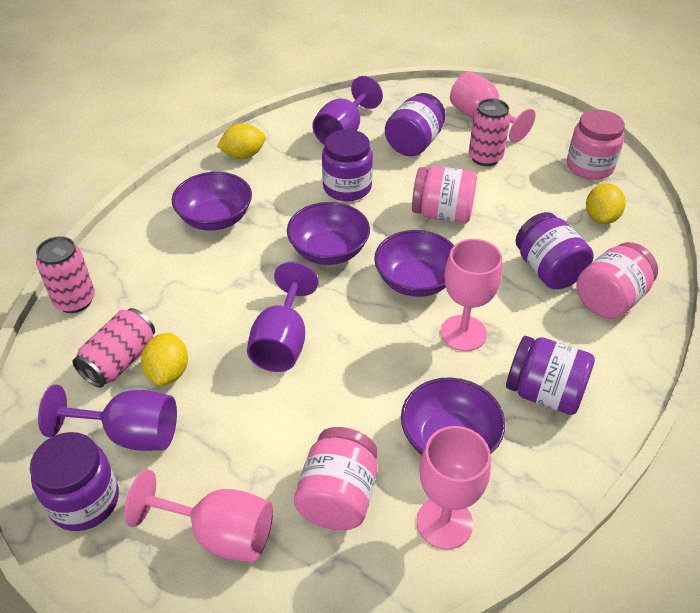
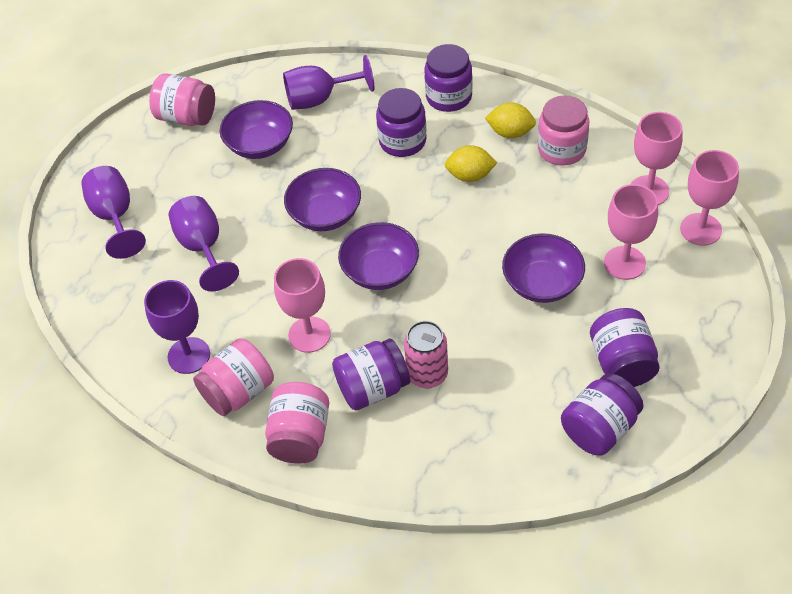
pink can: [36,236,95,313] [72,308,155,388] [469,98,511,166] = 3 -> [404,321,448,388] = 1
purple goblet: [38,385,177,451] [247,262,318,372] [312,76,383,145] = 3 -> [81,166,146,259] [144,280,210,374] [169,196,239,291] [283,55,374,110] = 4
yellow lemon: [141,333,188,386] [217,123,266,159] [586,183,626,224] = 3 -> [445,145,497,182] [485,103,536,138] = 2

